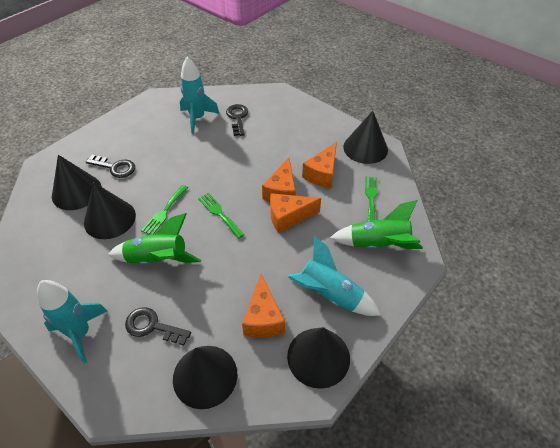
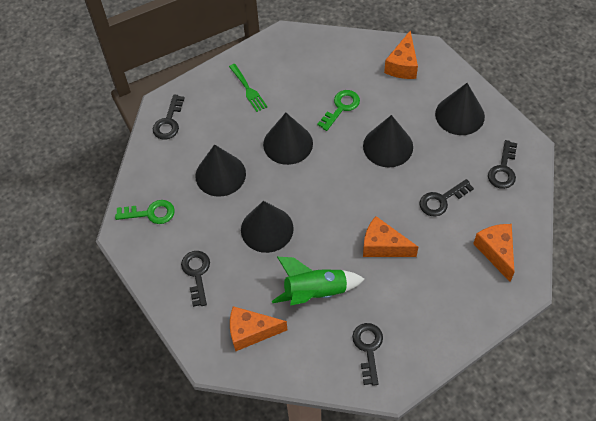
black key: [85,155,135,178] [125,307,191,346] [226,104,248,136] = 3 -> [153,94,185,140] [181,251,210,307] [352,323,383,386] [419,179,474,216] [488,140,517,189] = 5
green fork: [141,185,188,235] [198,193,245,239] [365,176,378,221] = 3 -> [229,64,267,112] = 1
green key: none = 0 -> [115,200,175,224] [317,90,360,131] = 2
green rocket: [108,213,201,264] [330,200,423,249] = 2 -> [272,257,364,306] = 1
turquoise rocket: [37,280,107,364] [180,57,220,134] [288,236,381,316] = 3 -> none = 0

